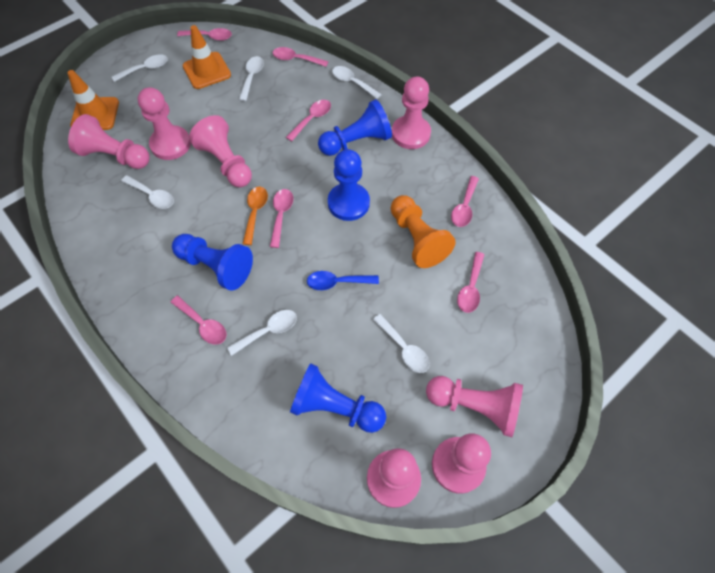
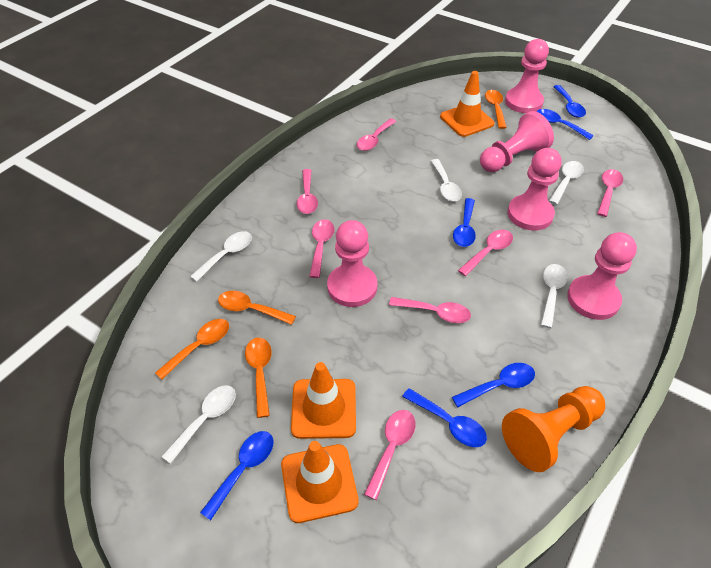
blue pawn: [172,234,253,291] [290,363,386,433] [318,99,392,156] [328,149,370,221] = 4 -> none = 0
blue spoon: [307,271,379,290] = 1 -> [200,431,274,520] [402,388,487,447] [452,363,535,407] [453,198,476,247] [537,109,594,140] [553,85,586,118] = 6
orange spoon: [243,187,268,245] = 1 -> [155,319,229,380] [218,291,296,325] [245,338,272,418] [485,90,507,129] = 4
orange traffic cone: [67,70,119,130] [183,25,231,89] = 2 -> [281,441,359,523] [291,362,356,439] [440,71,495,137] = 3
pink pawn: [68,114,150,169] [137,87,191,160] [189,115,252,187] [367,448,421,508] [392,76,431,149] [426,376,523,437] [432,433,491,494] = 7 -> [327,220,377,307] [480,111,554,172] [505,39,549,113] [508,148,562,231] [567,232,637,320] = 5
white spoon: [112,54,168,82] [121,175,174,209] [227,310,297,356] [239,56,264,101] [332,66,382,99] [373,314,430,373] = 6 -> [161,386,236,464] [190,231,252,282] [431,159,462,202] [541,264,568,328] [549,161,584,205] = 5

